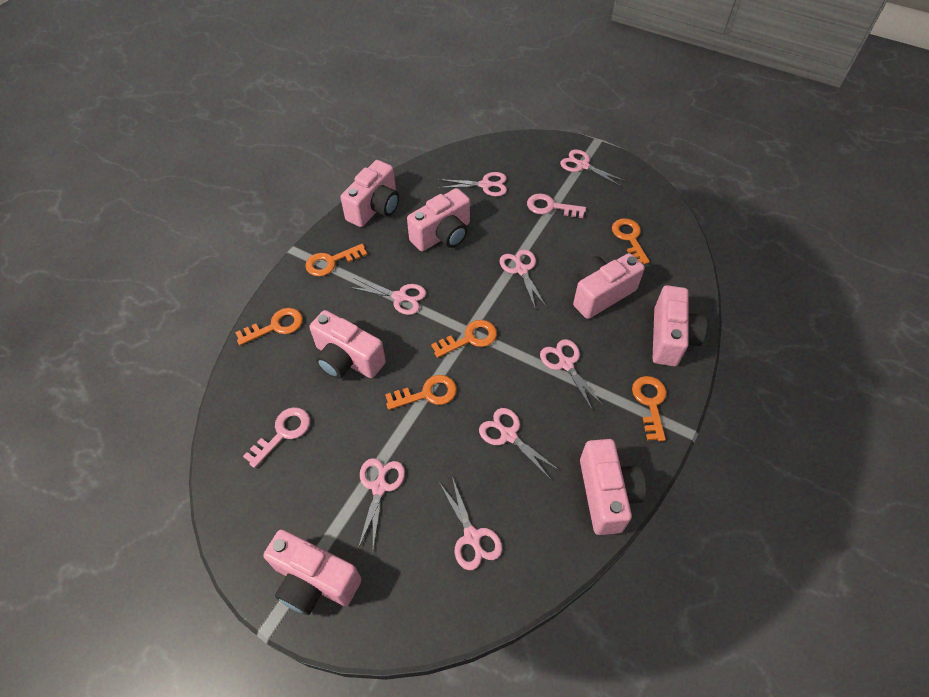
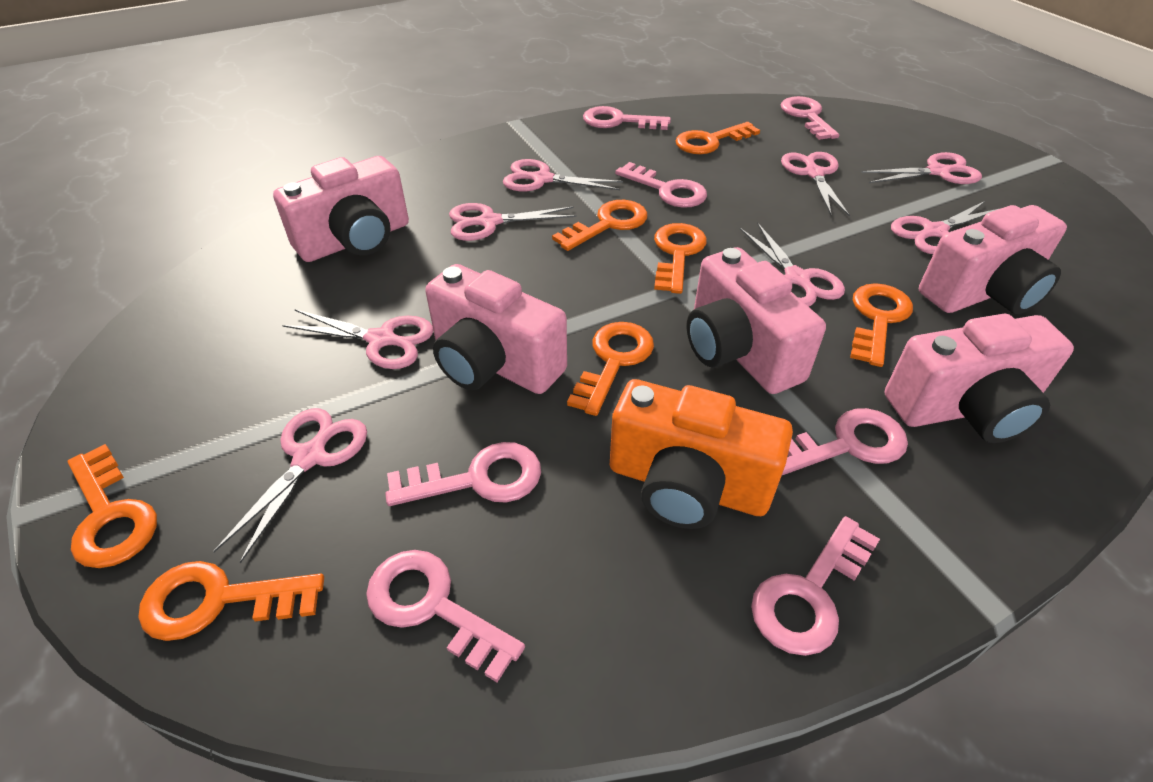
orange camera: none = 0 -> [610,379,793,529] = 1
orange key: [235,308,303,345] [305,244,367,276] [385,375,457,410] [431,320,497,358] [612,218,650,264] [632,376,667,441] = 6 -> [67,444,157,568] [138,561,324,641] [552,200,648,251] [567,322,654,416] [654,223,707,294] [675,122,760,154] [850,283,913,367] = 7
pink camera: [263,530,362,615] [310,310,386,379] [340,160,399,227] [407,188,470,251] [573,253,645,319] [580,439,646,535] [653,285,707,366] = 7 -> [273,156,409,262] [425,264,567,394] [686,247,826,394] [885,314,1074,443] [919,205,1067,314] = 5
pink key: [243,407,310,468] [527,193,586,218] = 2 -> [366,550,525,682] [385,442,541,506] [583,106,671,130] [615,162,707,208] [751,516,880,656] [781,96,839,140] [782,408,908,475] = 7

